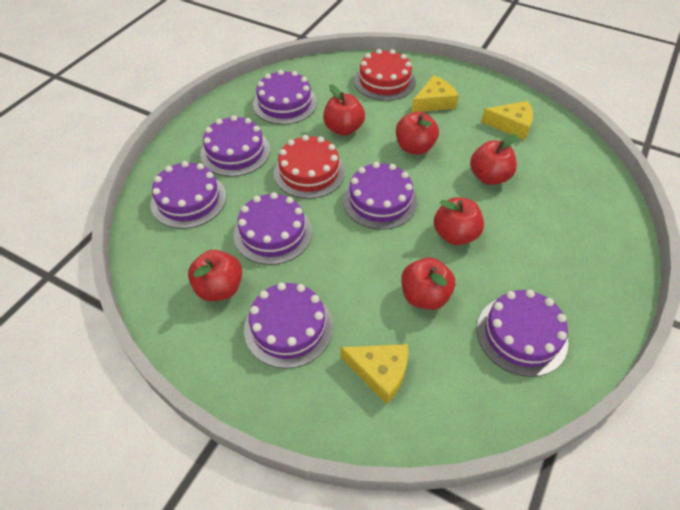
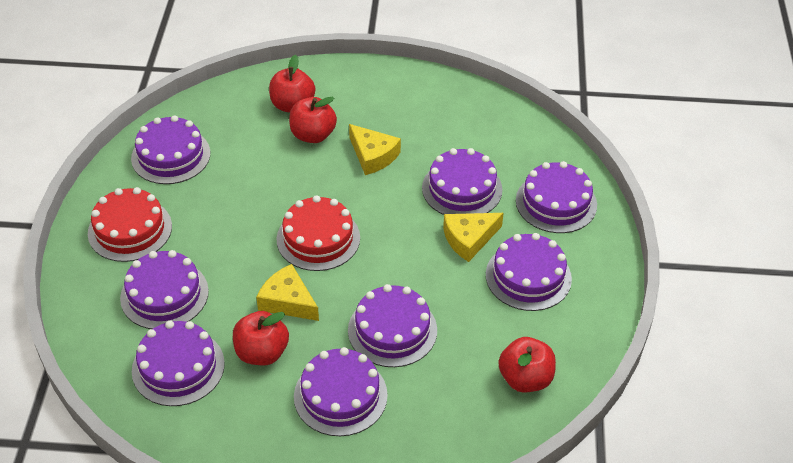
purple cake: [150,161,226,229] [200,115,270,177] [234,192,312,265] [244,282,333,369] [253,70,317,125] [343,162,418,230] [477,290,568,377] = 7 -> [120,250,209,329] [131,115,210,184] [132,320,225,406] [294,347,388,436] [348,284,437,367] [422,148,502,215] [486,233,572,311] [516,161,597,233] = 8
red apple: [188,250,242,301] [323,84,365,136] [396,112,439,155] [401,258,455,310] [434,197,484,245] [470,134,518,185] = 6 -> [233,311,289,365] [269,55,315,113] [289,97,337,143] [498,337,556,392] = 4

